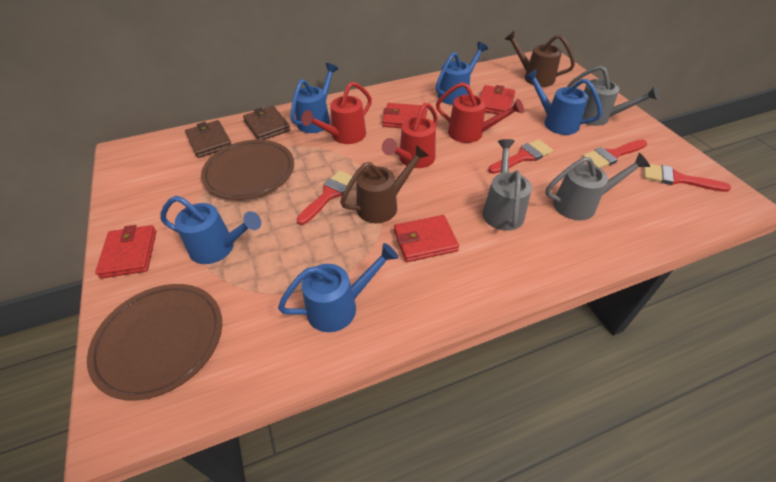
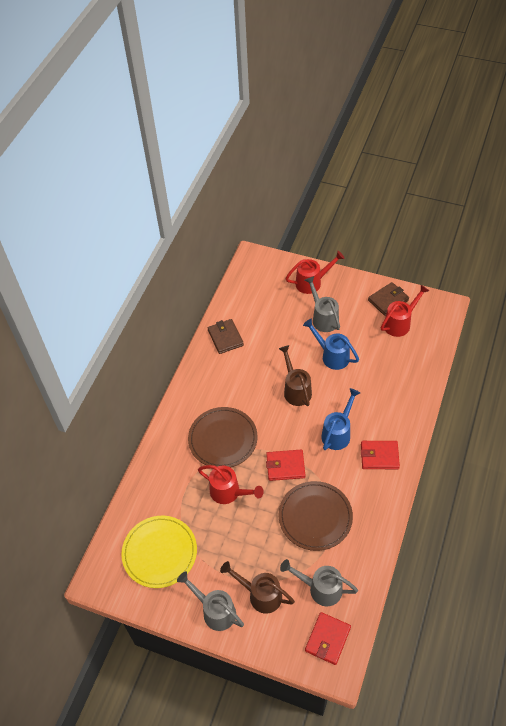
blue watering can: [161,196,261,264] [278,243,398,332] [290,63,339,133] [436,42,488,105] [524,69,602,135] = 5 -> [303,319,359,370] [321,388,360,450] = 2
red brush: [297,170,353,225] [488,139,553,174] [582,139,647,168] [643,164,731,192] = 4 -> none = 0
red wallet: [95,225,157,279] [382,103,427,128] [394,215,459,262] [480,85,516,114] = 4 -> [266,450,305,481] [305,612,351,665] [361,441,400,469] = 3
yellow plate: none = 0 -> [121,516,197,588] = 1

